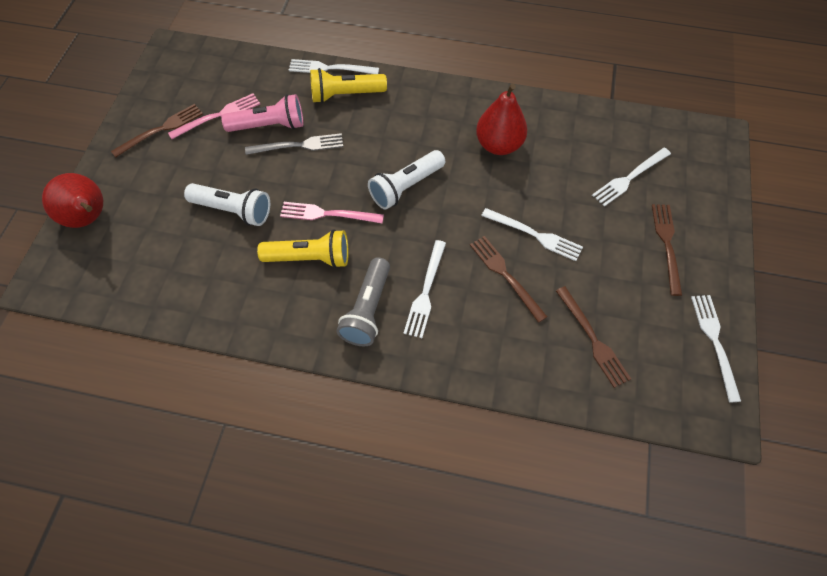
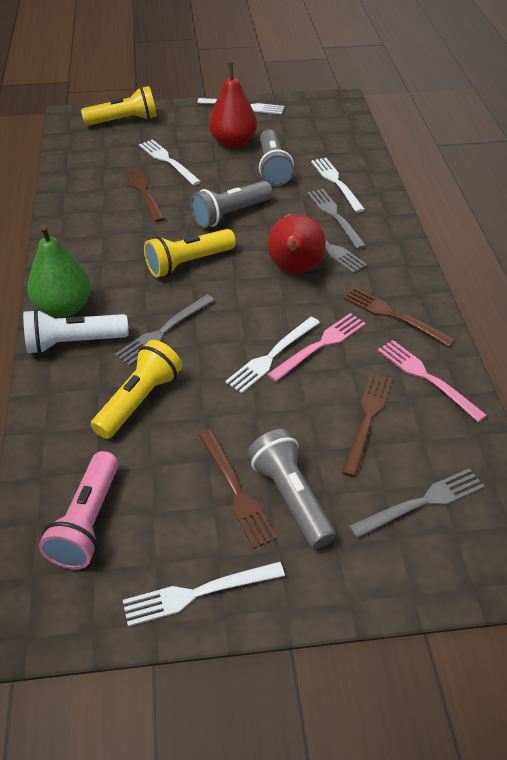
green pear: none = 0 -> [27,224,91,318] = 1
grey flashlight: [337,257,390,346] = 1 -> [190,181,272,228] [247,429,336,549] [259,129,294,186] = 3
grey fork: [245,133,343,155] = 1 -> [115,295,215,366] [285,214,367,273] [307,189,366,249] [349,468,485,538] = 4
white flashlight: [184,183,270,226] [368,150,445,210] = 2 -> [23,309,129,354] = 1
yellow flashlight: [257,229,349,268] [310,68,387,103] = 2 -> [81,86,157,126] [91,340,182,439] [144,229,236,278] = 3

